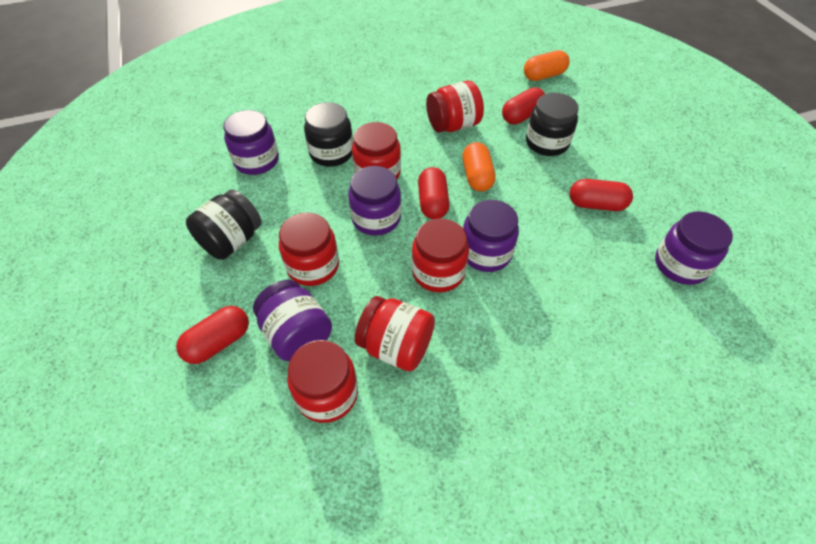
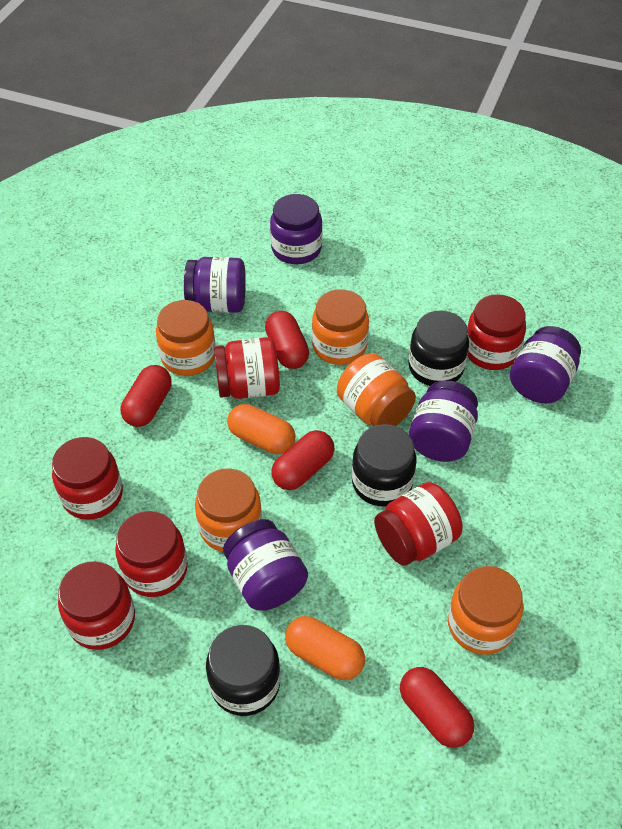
orange jar: none = 0 -> [156,300,216,376] [195,468,262,552] [312,289,369,365] [337,353,416,426] [448,566,523,655] = 5

